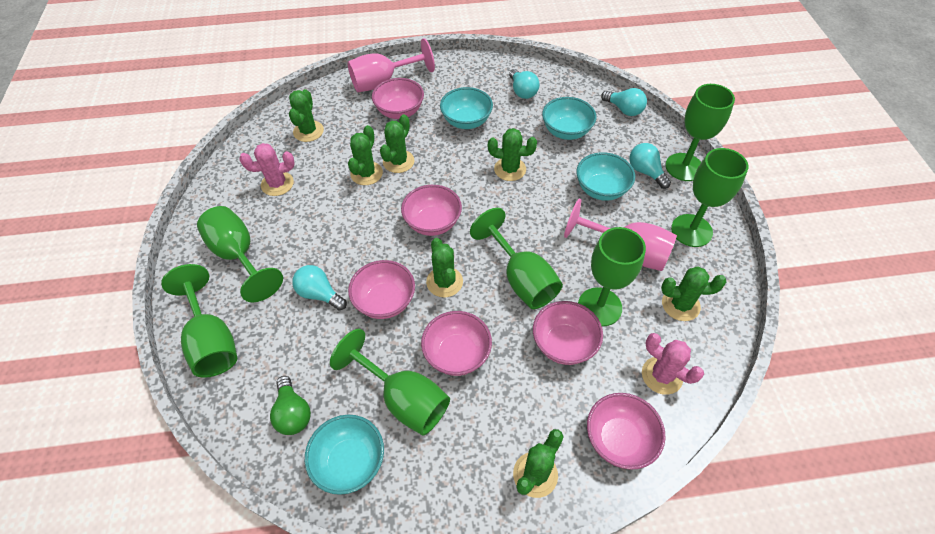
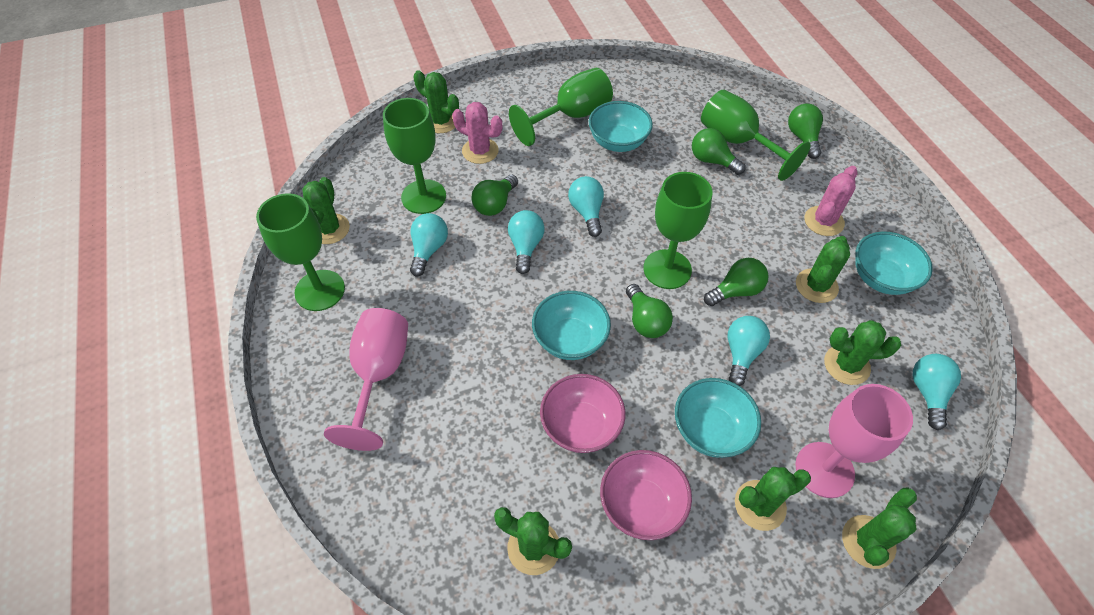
green goblet: [161,264,237,378] [197,206,283,302] [330,329,450,436] [470,208,563,309] [578,227,646,326] [665,84,735,181] [671,148,748,247] = 7 -> [256,193,345,311] [383,98,446,214] [509,68,613,146] [643,172,712,289] [701,90,811,181] = 5
green light bulb: [270,376,311,435] = 1 -> [472,175,518,216] [626,284,673,338] [692,128,745,175] [704,258,768,306] [788,104,823,159] = 5
pink bowl: [348,260,415,319] [372,78,424,119] [401,185,462,236] [421,311,492,376] [533,301,603,365] [587,393,666,470] = 6 -> [540,374,625,453] [600,450,692,540] = 2
turquoise light bulb: [292,265,347,311] [509,69,540,99] [601,88,647,116] [629,143,671,189] = 4 -> [410,213,448,276] [508,210,545,274] [568,176,604,237] [728,316,770,386] [913,354,961,430] = 5

